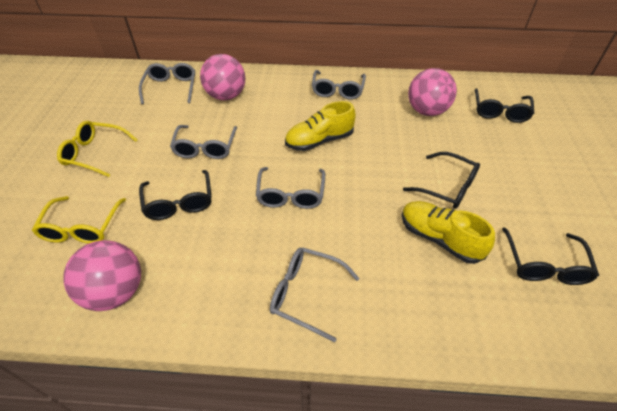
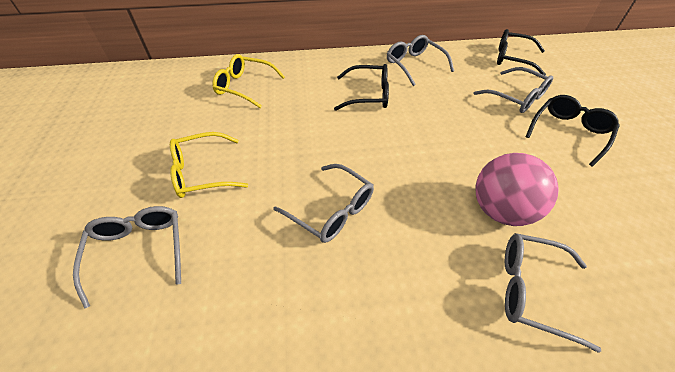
black glasses: [139,170,211,220] [403,152,480,209] [475,88,534,123] [502,227,599,285] = 4 -> [334,64,389,111] [497,29,546,76] [526,95,620,167] = 3
pink ball: [63,240,141,311] [200,54,245,100] [408,68,457,116] = 3 -> [476,153,559,226] = 1
yellow shoe: [285,101,356,151] [402,201,495,264] = 2 -> none = 0

